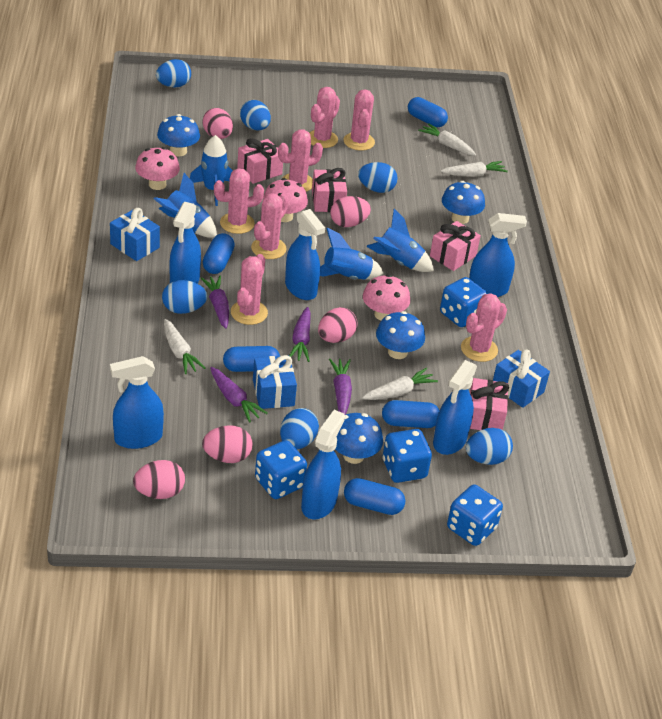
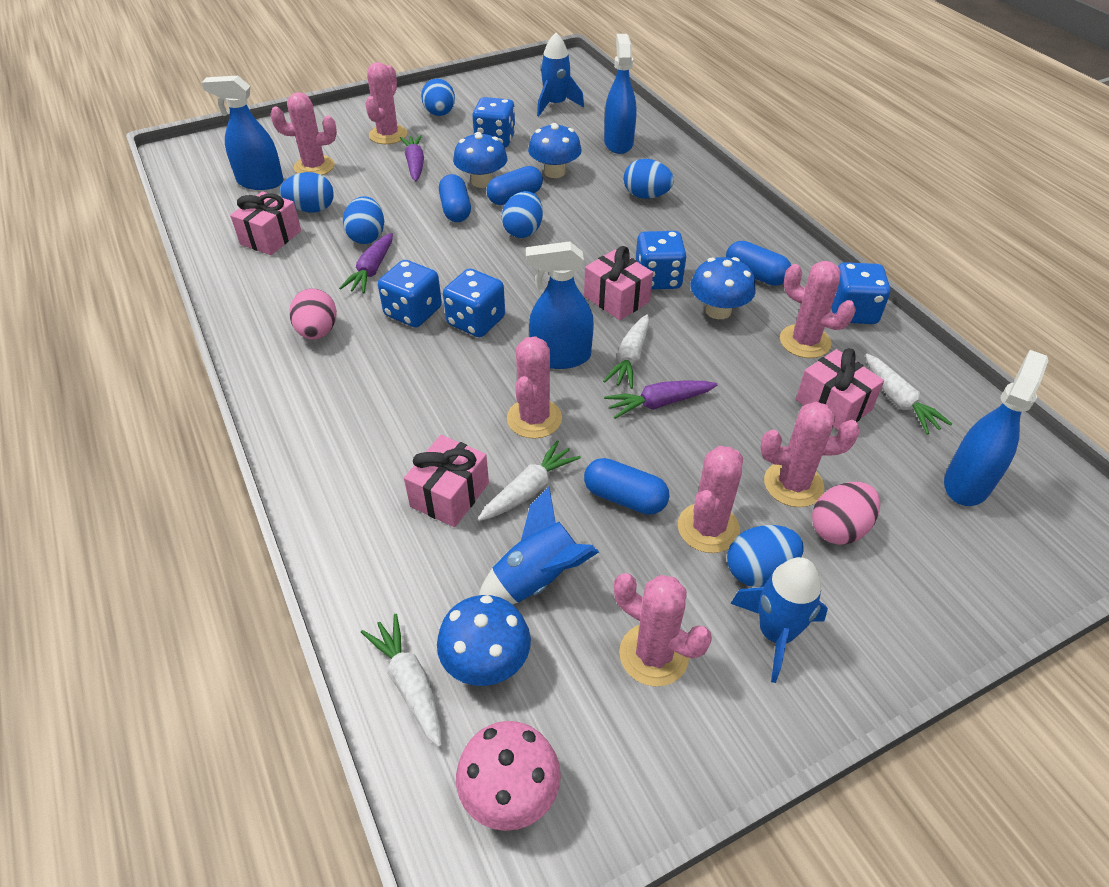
blue capsule: [203,233,235,274] [223,346,280,372] [344,478,405,515] [382,400,440,428] [408,97,448,127] = 5 -> [439,174,471,222] [486,166,543,205] [584,458,669,515] [726,241,791,286] = 4
blue dice: [255,440,307,499] [383,429,432,483] [440,277,487,327] [447,485,503,546] = 4 -> [378,260,442,327] [443,268,505,337] [472,97,516,148] [635,231,687,290] [831,262,890,324] = 5
blue gift: [110,208,160,261] [253,355,297,409] [493,350,550,408] = 3 -> none = 0
blue rocket: [154,173,217,238] [190,135,233,206] [320,228,384,280] [366,209,434,272] = 4 -> [479,487,599,604] [537,33,584,116] [731,557,828,683] = 3
blue spray bottle: [110,356,164,449] [169,202,201,284] [285,209,325,300] [301,410,345,519] [433,360,477,455] [469,213,527,297] = 6 -> [201,76,284,190] [526,241,594,369] [604,34,636,154] [944,350,1049,506] = 4
pink egg: [133,460,185,499] [202,108,233,139] [202,425,252,463] [318,307,358,343] [330,196,371,227] = 5 -> [289,288,337,340] [812,482,880,545] = 2
pink mushroom: [135,147,180,190] [263,178,308,222] [363,274,410,321] = 3 -> [456,721,561,831] = 1
purple carrot: [201,276,229,329] [210,367,268,423] [289,307,311,362] [329,359,352,415] = 4 -> [339,233,393,294] [400,135,424,181] [604,380,717,419] = 3

